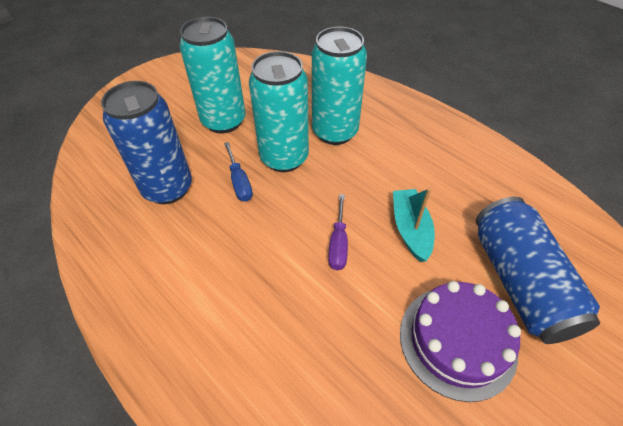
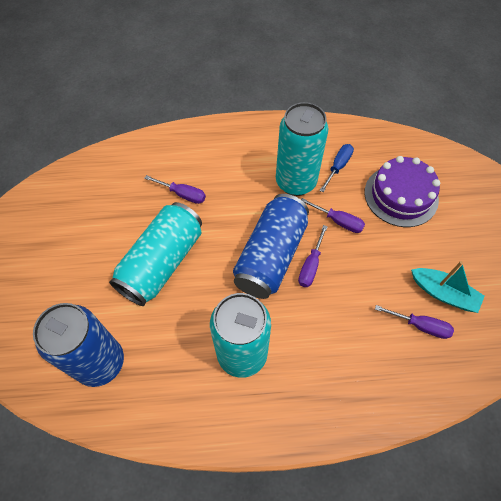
purple screwdriver: [328,194,348,270] = 1 -> [144,175,206,204] [298,225,328,287] [301,198,365,233] [375,305,454,339] = 4

